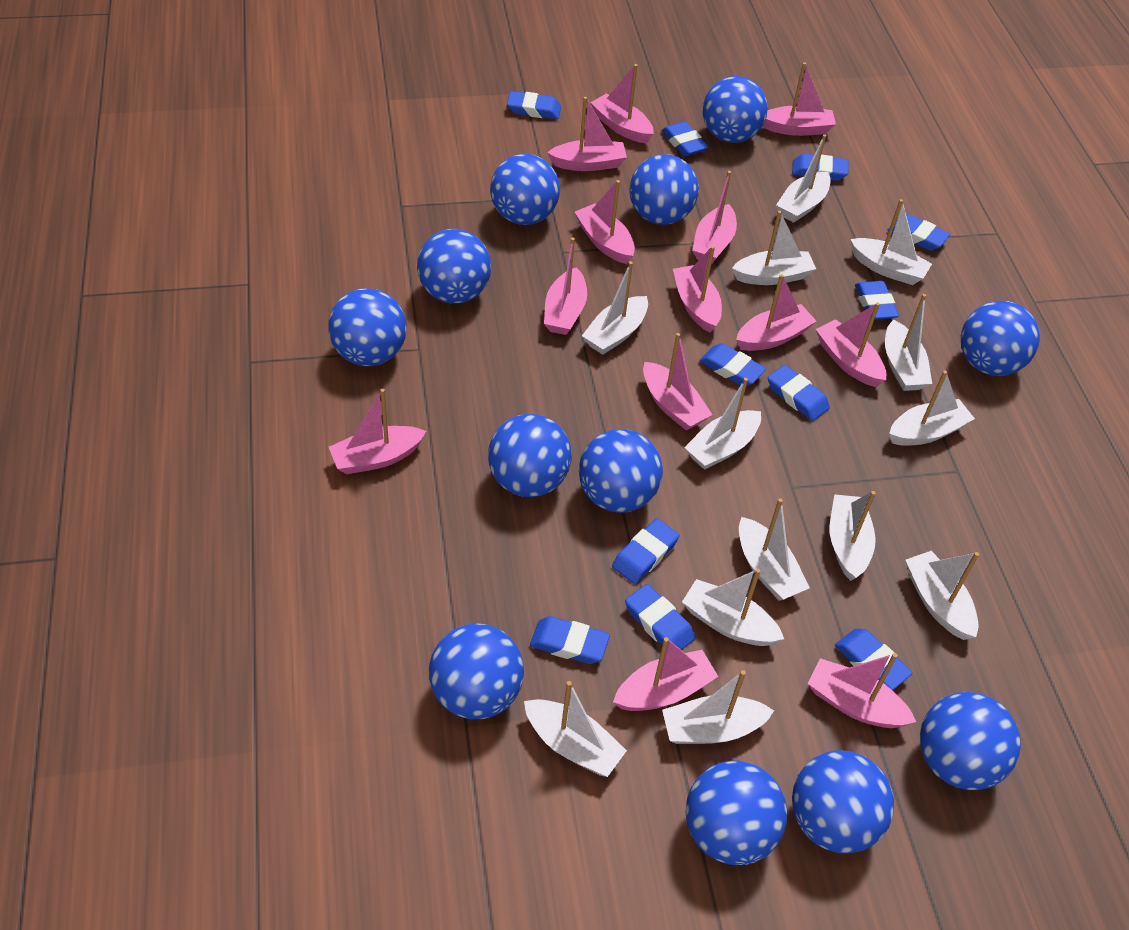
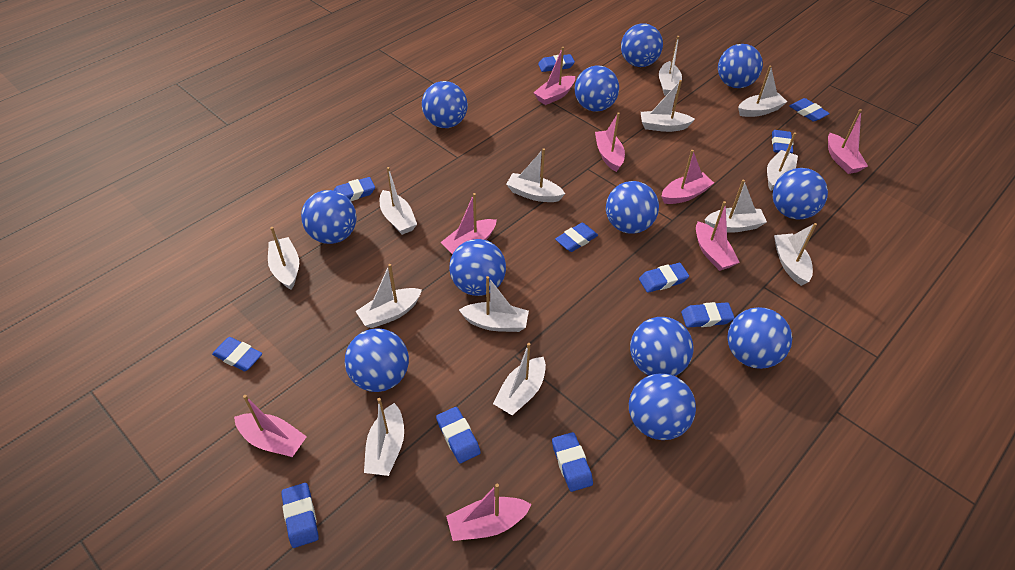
pink boat: [329,389,426,474] [544,237,587,335] [547,97,627,171] [575,180,635,264] [590,64,654,143] [613,637,718,711] [643,333,713,431] [673,246,722,333] [692,171,737,263] [736,274,817,351] [763,62,836,136] [807,653,916,728] [816,302,886,387] = 13 -> [234,395,307,457] [440,193,497,254] [446,484,532,541] [533,47,575,105] [595,112,625,172] [661,150,714,204] [696,201,740,271] [828,109,868,174] = 8

